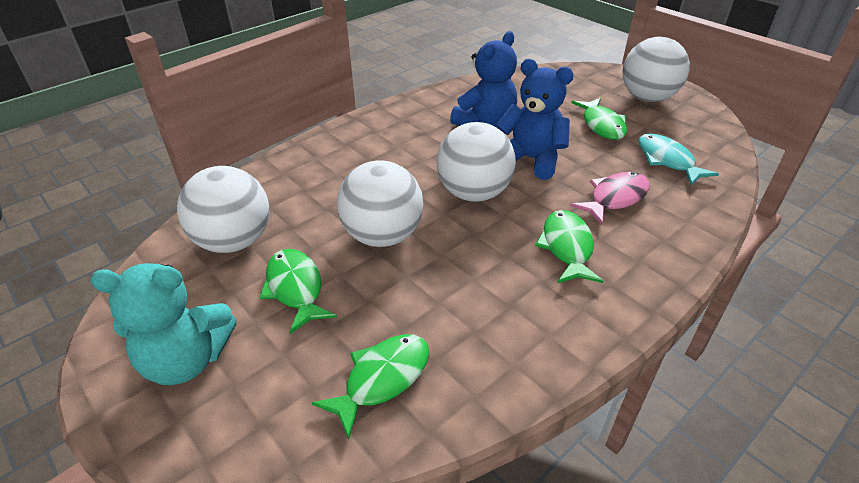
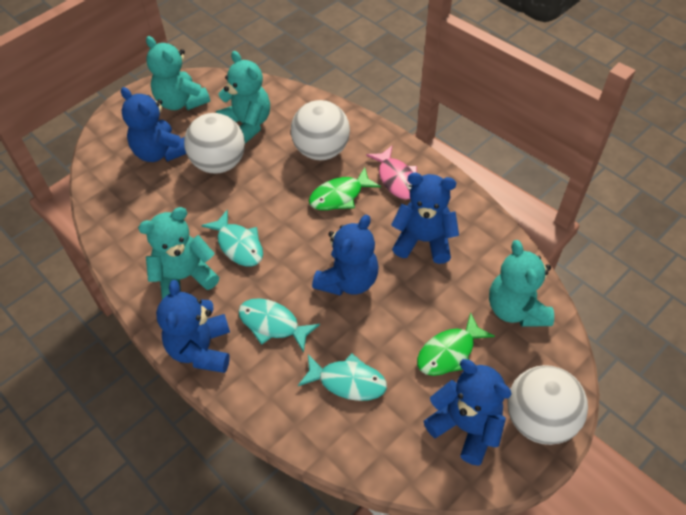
blue teddy bear: [450,31,517,128] [496,59,574,180] = 2 -> [121,87,186,162] [156,280,230,373] [312,215,379,296] [391,173,459,264] [424,359,512,466] = 5
green fish: [259,249,337,334] [312,334,429,439] [535,210,603,283] [571,98,627,140] = 4 -> [309,167,381,210] [417,312,495,376] = 2
turquoise fish: [639,133,719,185] = 1 -> [201,210,263,266] [238,298,320,352] [298,353,387,401] = 3
turquoise teddy bear: [90,263,237,385] = 1 -> [138,207,219,299] [146,36,210,110] [216,51,270,144] [489,240,554,327] = 4
white ball: [177,166,269,253] [337,160,424,247] [437,122,516,202] [622,37,690,102] = 4 -> [184,113,245,174] [291,100,350,160] [508,365,588,445] = 3

